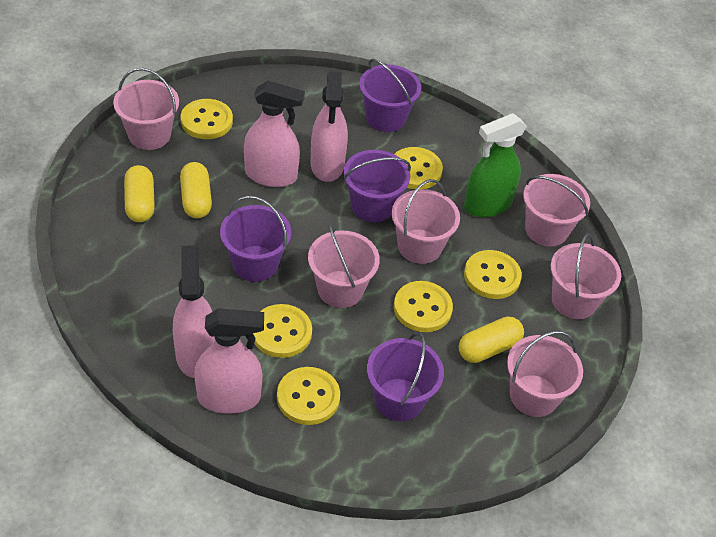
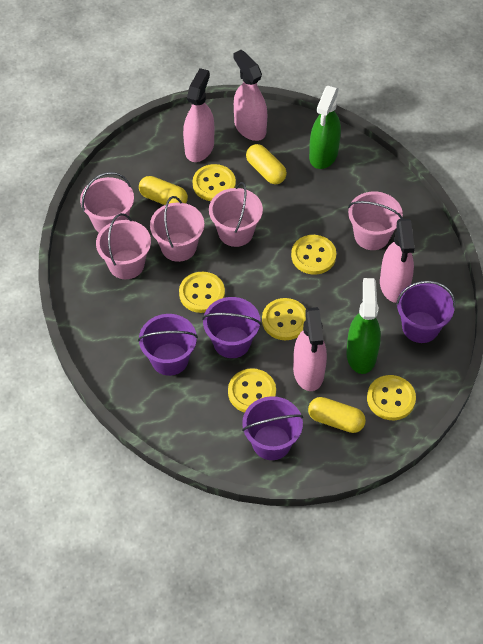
green spray bottle: [464,113,527,217] = 1 -> [309,86,341,169] [346,278,381,374] = 2
pink bucket: [113,68,179,150] [308,224,380,308] [391,179,460,264] [507,331,583,417] [523,174,590,247] [551,233,621,319] = 6 -> [80,172,134,232] [96,213,151,279] [150,196,204,262] [209,182,263,247] [348,192,403,250] = 5

